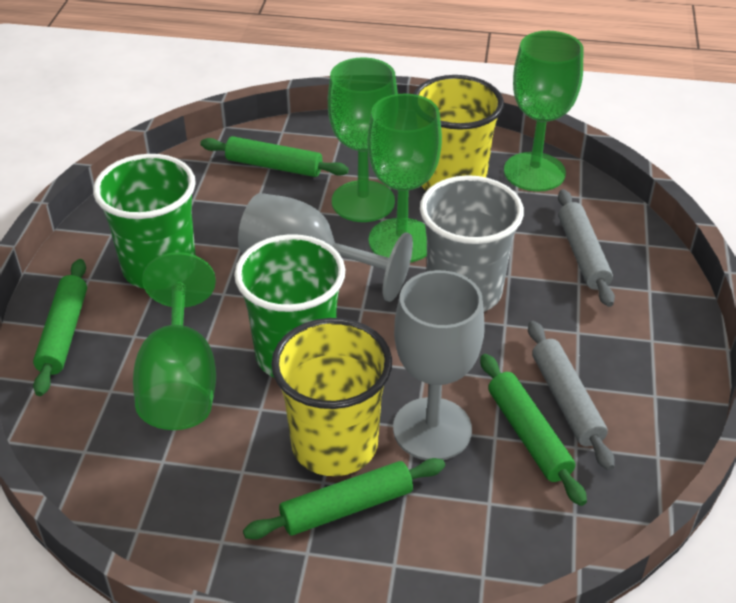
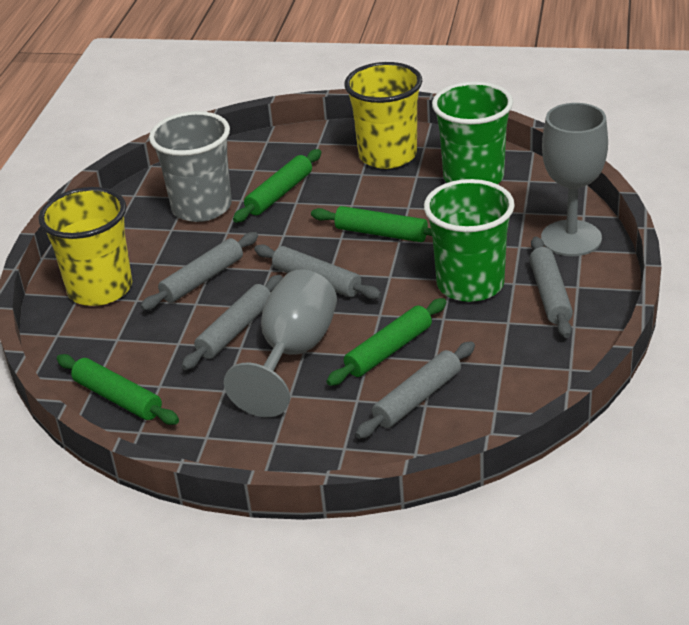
green goblet: [133,252,216,430] [328,58,398,222] [367,93,442,263] [504,31,583,192] = 4 -> none = 0
grey rolling pin: [528,321,615,470] [558,189,615,307] = 2 -> [141,232,258,310] [182,275,283,370] [254,244,382,300] [355,342,475,439] [529,237,573,338] = 5

